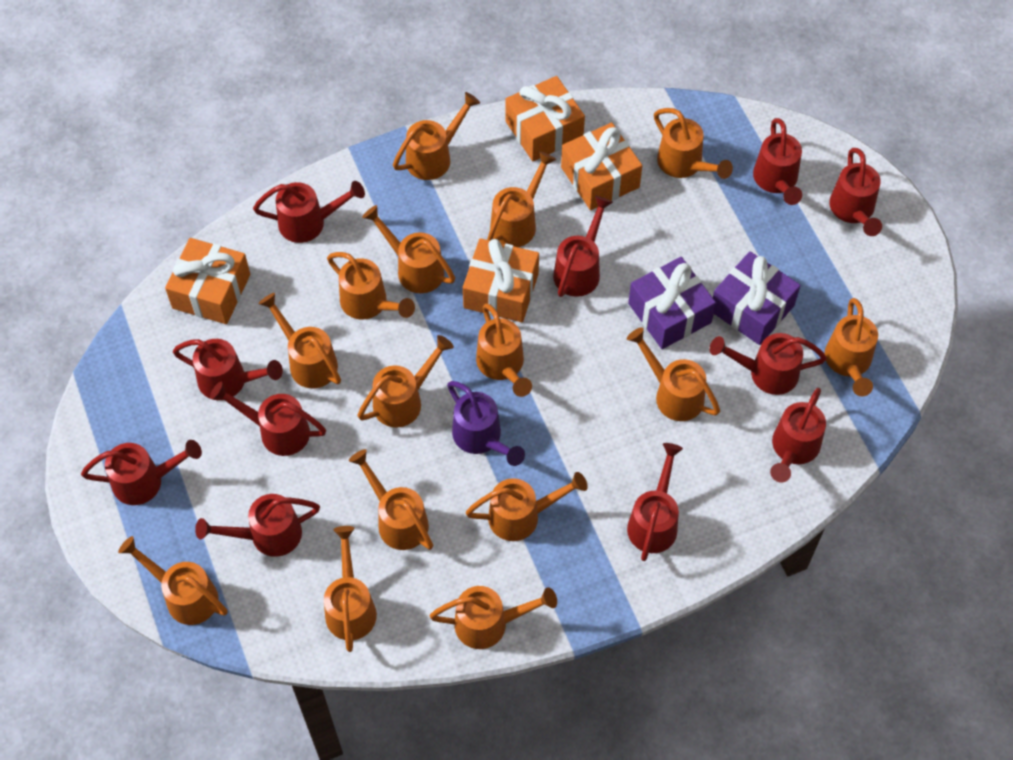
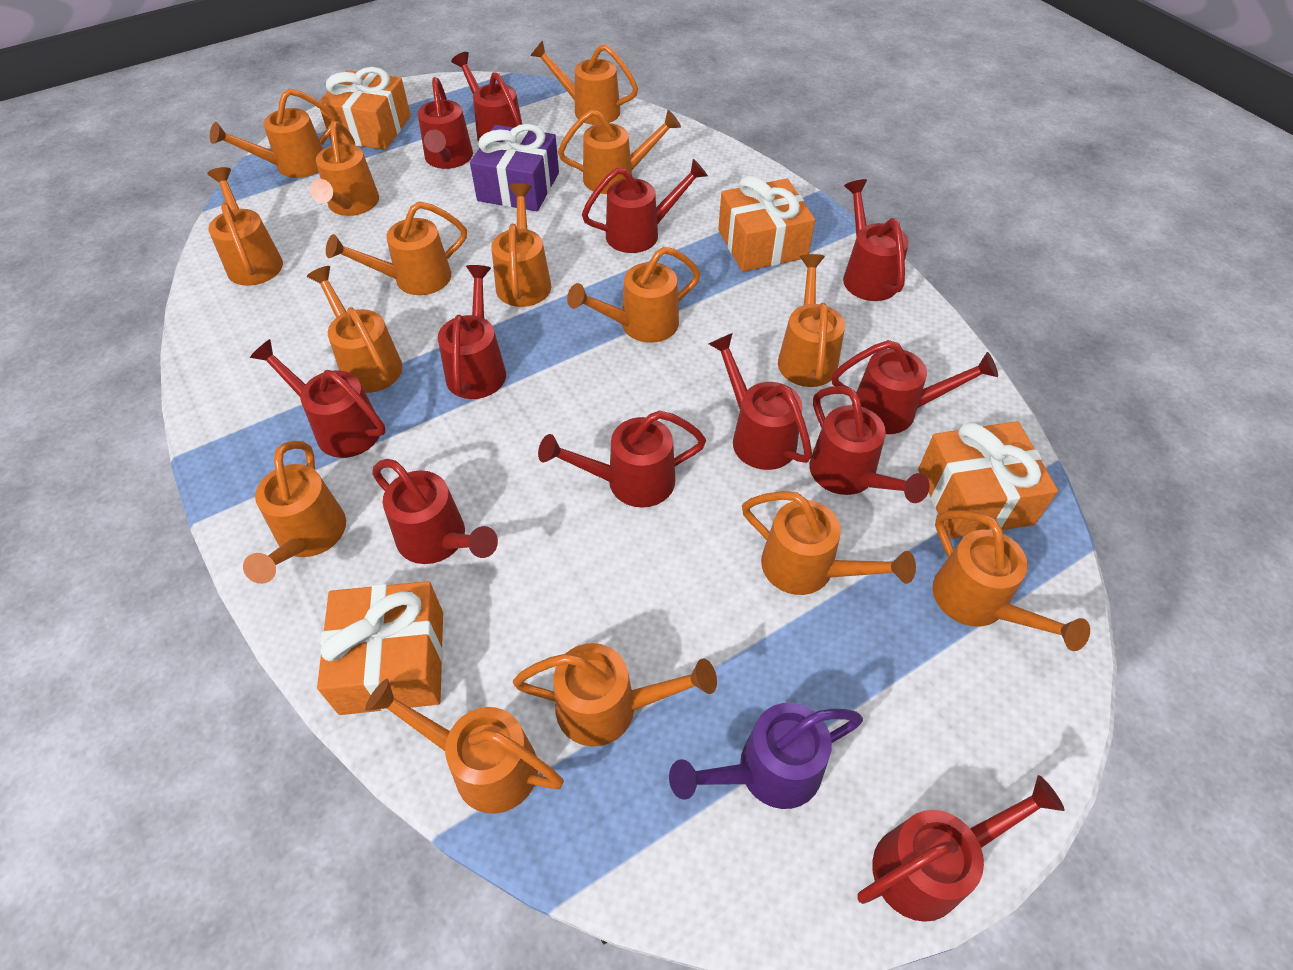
purple gift: [628,257,716,349] [713,251,801,345] = 2 -> [470,124,559,211] = 1
red watering can: [81,440,202,505] [173,339,283,400] [195,494,320,557] [210,382,326,456] [253,181,365,243] [553,196,613,297] [627,443,683,561] [710,333,827,395] [753,118,802,205] [770,388,826,483] [829,148,882,236] = 11 -> [250,339,386,458] [372,459,498,564] [418,77,473,169] [438,265,506,399] [451,52,522,142] [538,410,706,508] [582,159,708,253] [709,333,812,470] [809,386,930,503] [832,340,998,434] [843,179,909,301] [857,775,1065,922] = 12

